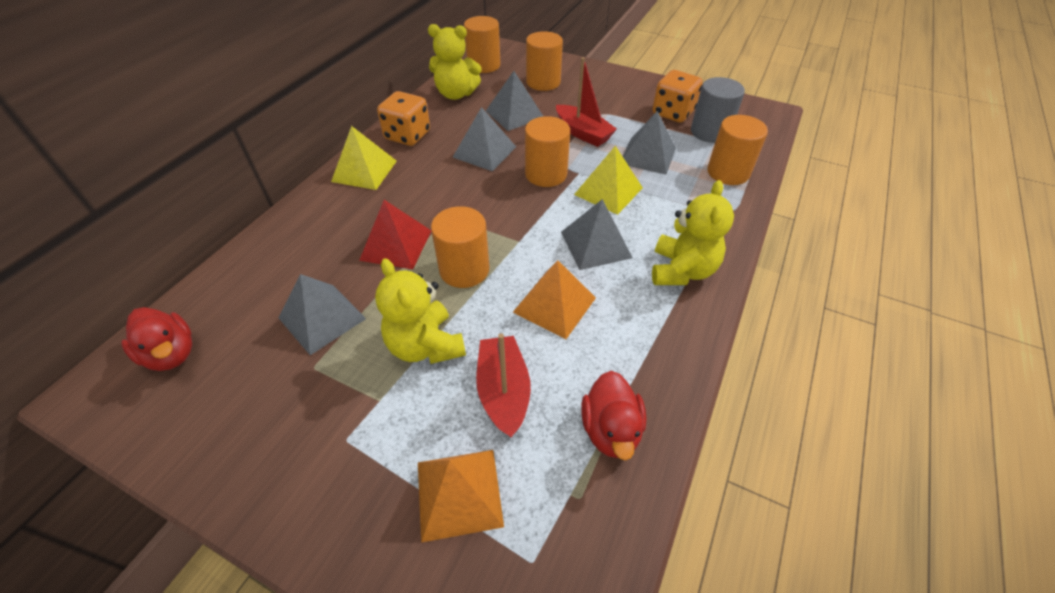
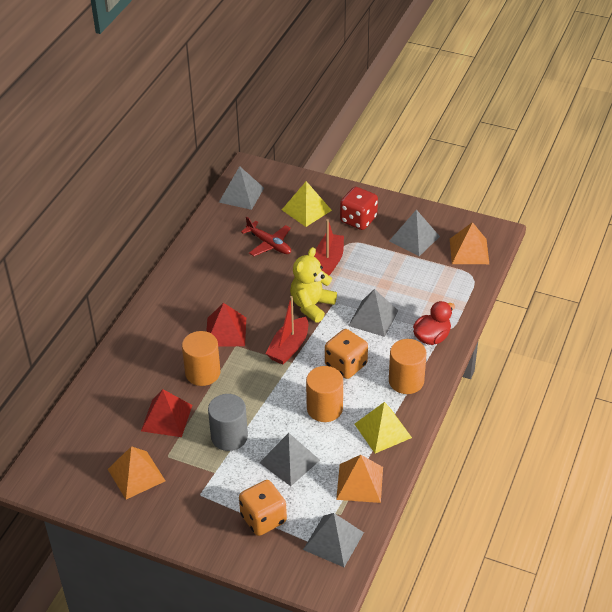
orange cylinder: [431,206,490,288] [464,16,501,73] [525,116,570,187] [526,31,563,91] [707,115,768,185] = 5 -> [182,331,220,386] [306,366,343,422] [389,339,427,394] = 3
orange pyramid: [418,450,504,543] [513,260,596,339] = 2 -> [108,446,165,499] [336,455,383,503] [450,222,489,264] = 3
red dice: none = 0 -> [340,187,378,230] = 1
red duck: [121,307,192,371] [581,371,646,460] = 2 -> [413,301,455,345] = 1
red plane: none = 0 -> [241,217,291,256] = 1
red pyramid: [359,200,431,269] = 1 -> [141,389,192,437] [206,303,246,347] = 2
yellow teddy bear: [375,258,466,364] [428,24,482,100] [652,180,734,285] = 3 -> [290,247,337,323] = 1

